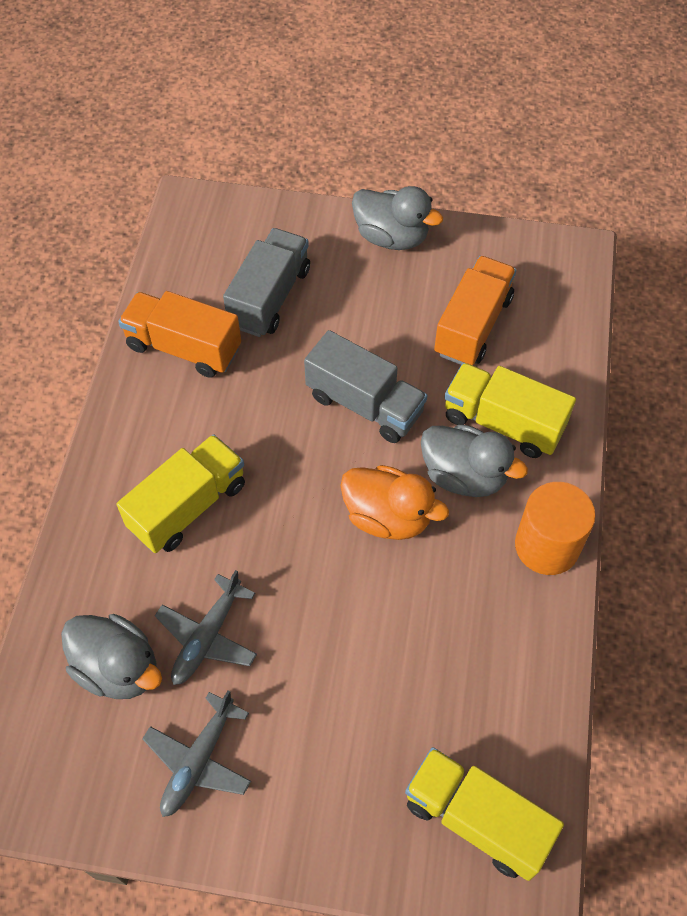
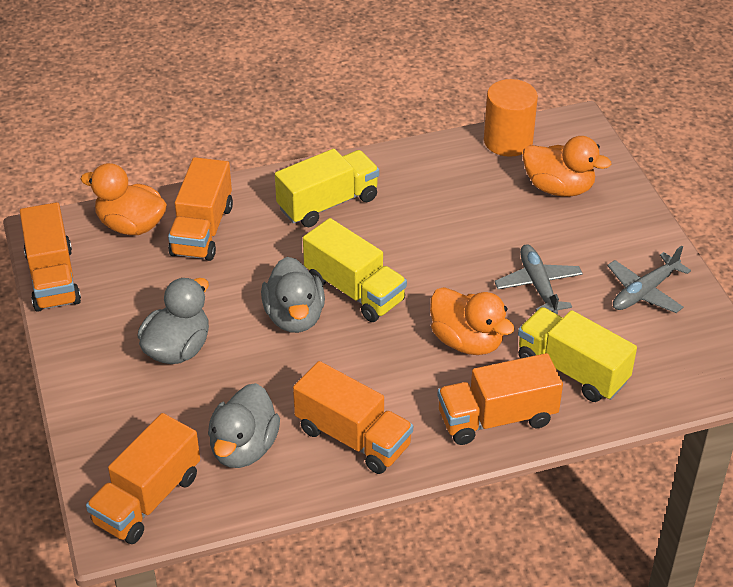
grey truck: [223,228,310,337] [304,330,427,443] = 2 -> none = 0
orange duck: [340,465,449,540] = 1 -> [80,163,167,235] [430,287,515,355] [523,136,611,197] = 3
orange truck: [118,291,241,378] [434,256,516,365] = 2 -> [20,202,81,312] [86,413,200,544] [168,157,233,261] [293,361,413,474] [437,353,563,445] = 5

